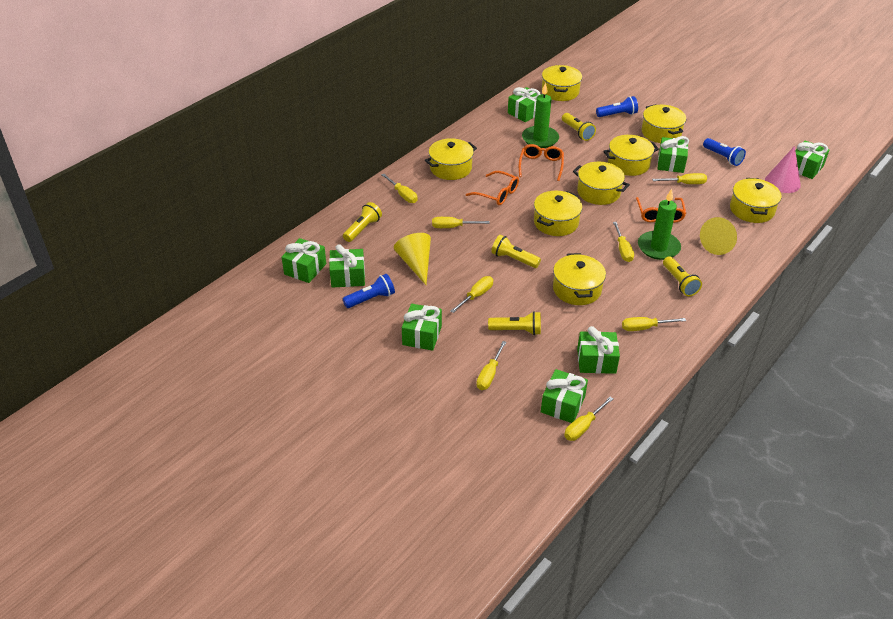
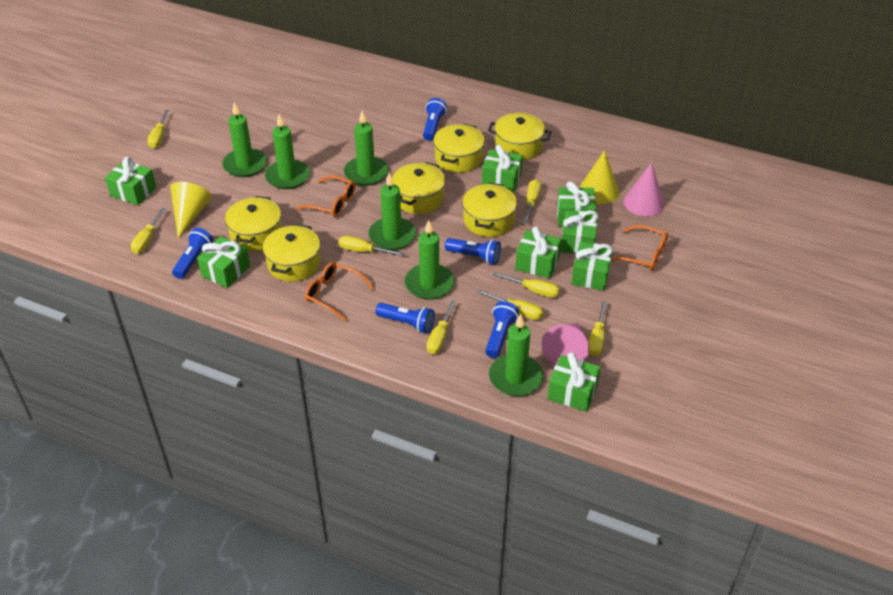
blue flashlight: [343,274,395,308] [596,96,638,117] [703,138,746,166] = 3 -> [172,228,213,279] [376,303,435,334] [423,98,447,141] [445,238,501,264] [485,301,519,358] = 5
green candle: [522,83,559,148] [638,189,681,260] = 2 -> [222,102,267,177] [265,114,310,189] [344,111,389,186] [368,172,416,250] [404,220,455,300] [489,314,544,396] = 6
pink cone: [765,146,801,193] = 1 -> [542,323,589,365] [624,162,665,217] = 2
yellow flashlight: [343,202,382,242] [488,311,541,335] [491,235,541,268] [562,113,596,141] [663,257,702,296] = 5 -> none = 0
yellow pot: [425,138,477,180] [534,191,582,236] [542,65,582,101] [553,253,606,305] [573,162,630,205] [603,135,659,176] [642,104,686,143] [730,178,782,223] = 8 -> [225,196,282,251] [263,224,321,282] [392,162,446,214] [433,124,485,173] [462,183,517,237] [488,113,552,160] = 6

